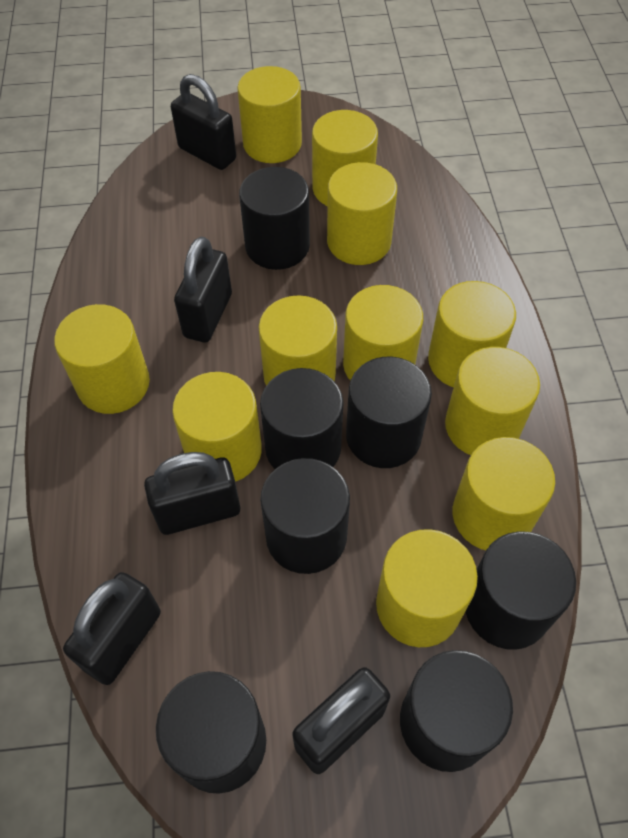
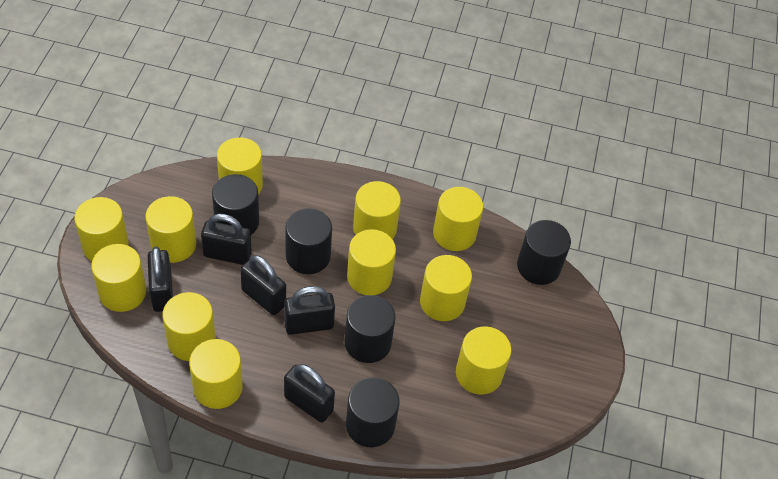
black cylinder: [156,671,266,794] [239,167,310,270] [260,368,344,469] [260,458,350,574] [346,357,432,468] [400,650,513,772] [465,532,576,650] = 7 -> [212,174,259,235] [285,208,332,274] [344,295,396,363] [346,377,400,447] [517,220,571,285] = 5

